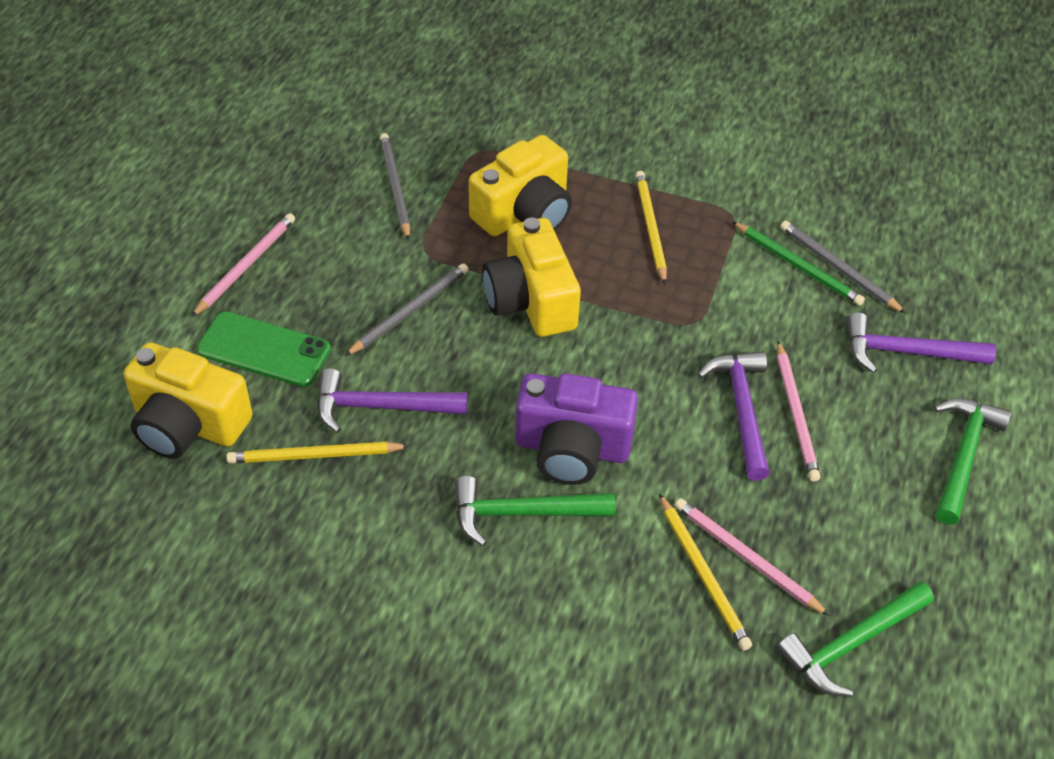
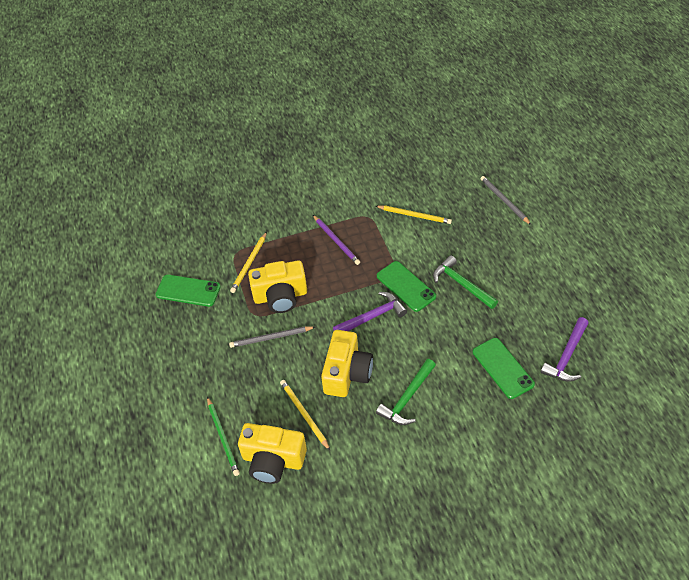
green hammer: [455,476,616,546] [777,581,934,697] [934,398,1012,525] = 3 -> [376,359,436,425] [433,255,498,309] = 2
green phone: [197,312,331,387] = 1 -> [156,274,221,307] [377,261,436,312] [473,338,535,399] = 3
grey pencil: [345,263,469,356] [380,133,410,240] [780,221,906,313] = 3 -> [229,326,315,348] [480,176,531,225] = 2
pink pencil: [191,213,295,317] [675,498,830,616] [777,341,820,482] = 3 -> none = 0
purple camera: [515,373,638,485] = 1 -> none = 0
purple hammer: [317,368,468,433] [698,352,770,481] [847,312,996,373] = 3 -> [333,292,407,331] [541,317,589,382] = 2
purple pencil: none = 0 -> [313,215,360,265] = 1

